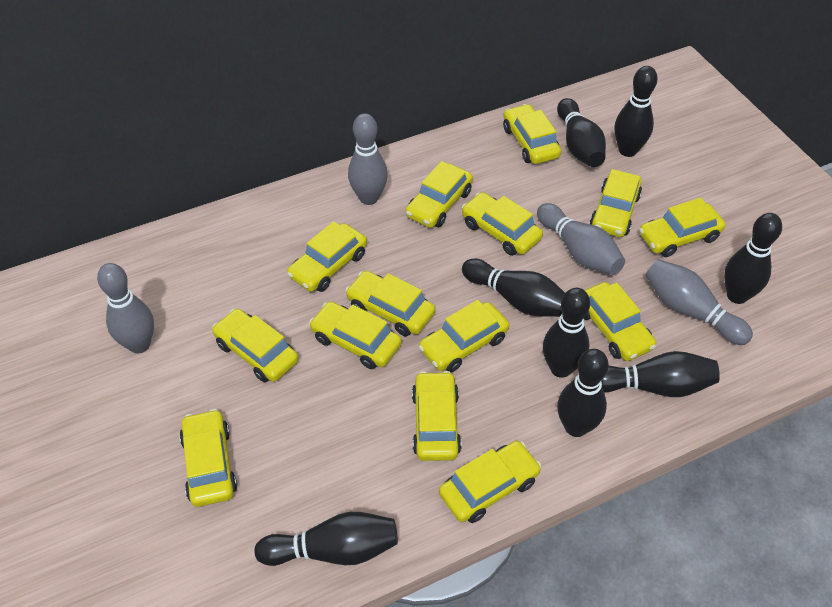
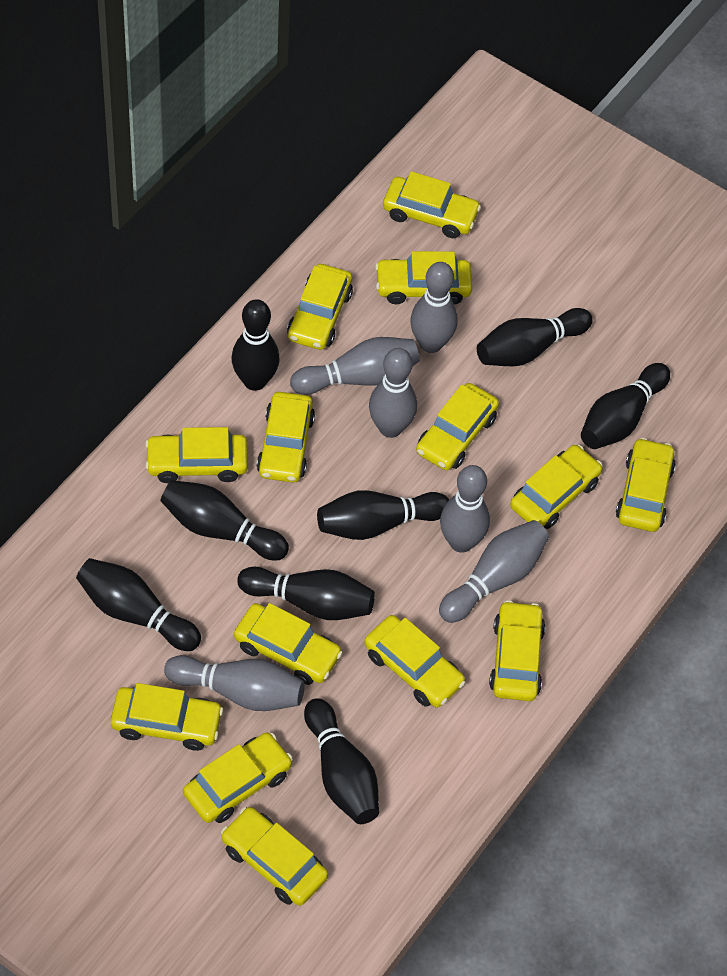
grey bowling pin: [97,263,154,353] [348,113,388,205] [537,203,625,275] [645,259,753,345] = 4 -> [164,655,305,711] [290,337,420,395] [369,348,417,438] [410,262,458,353] [439,520,549,623] [440,465,490,553] = 6

